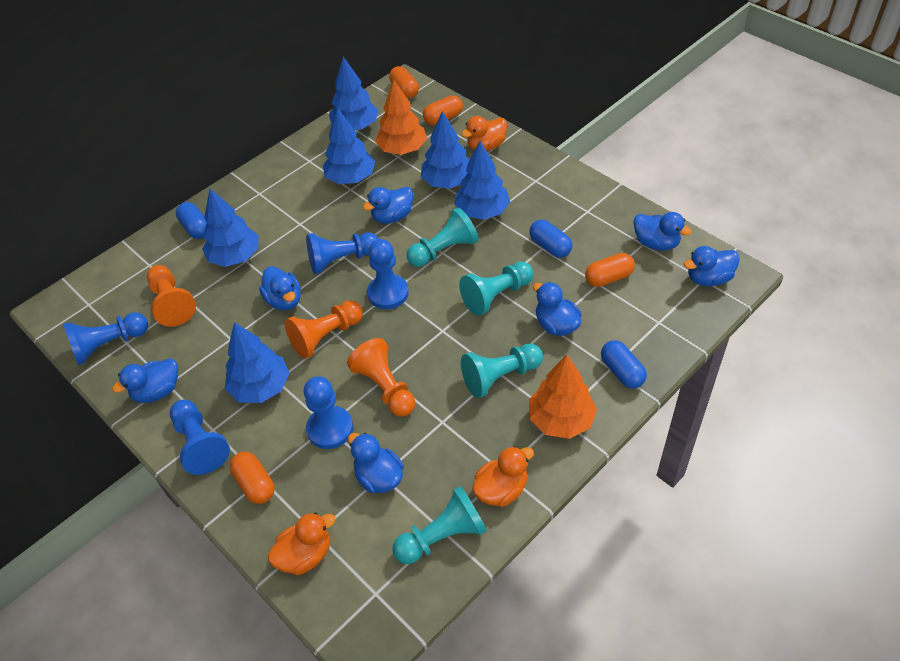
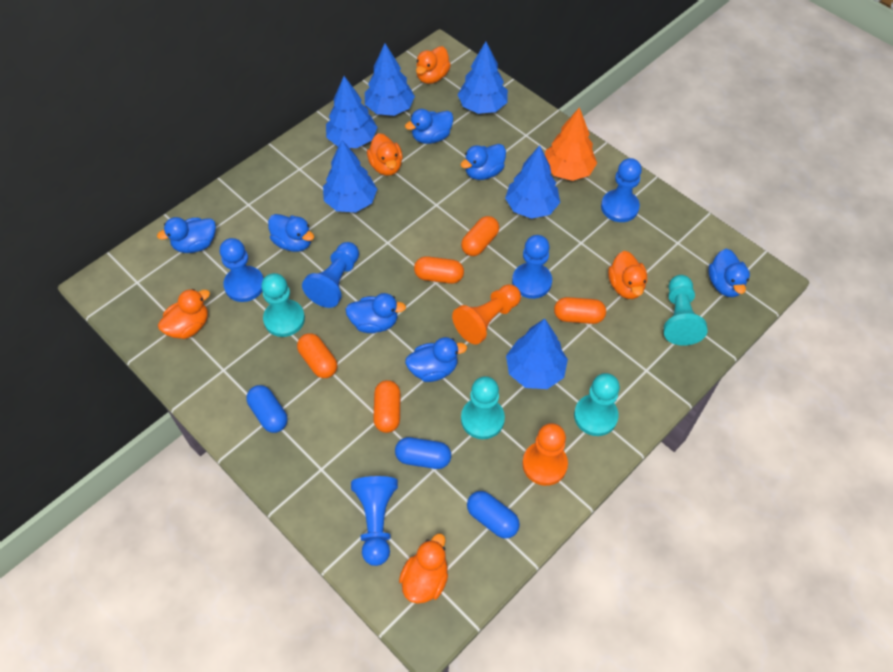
orange capsule: [230,452,275,504] [389,66,419,98] [423,95,463,125] [585,253,635,287] = 4 -> [297,333,337,378] [373,380,401,433] [414,256,464,284] [461,216,499,256] [554,297,606,324] = 5
orange duck: [268,512,336,575] [461,116,507,151] [472,446,534,507] = 3 -> [158,289,210,339] [367,133,403,176] [399,533,448,604] [416,46,451,84] [608,251,647,299] = 5
orange pawn: [147,265,196,327] [285,300,363,359] [347,338,415,417] = 3 -> [452,284,521,345] [522,423,568,486] = 2
orange tree: [375,79,427,155] [529,354,597,439] = 2 -> [545,107,597,181] = 1

